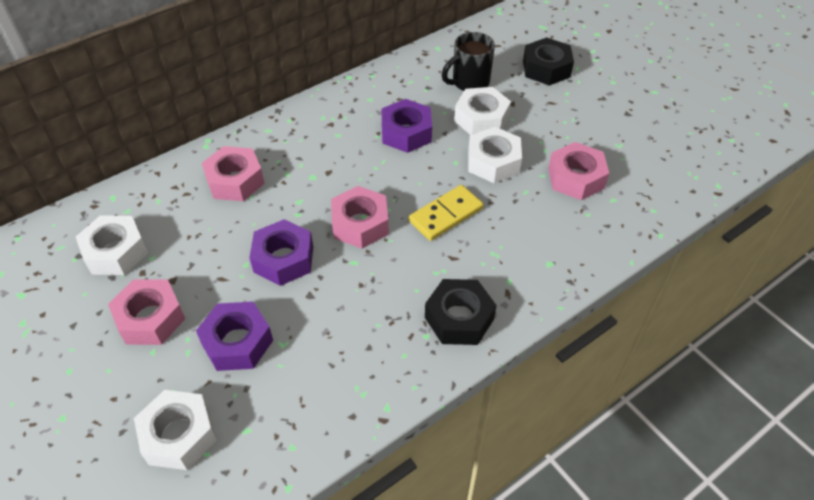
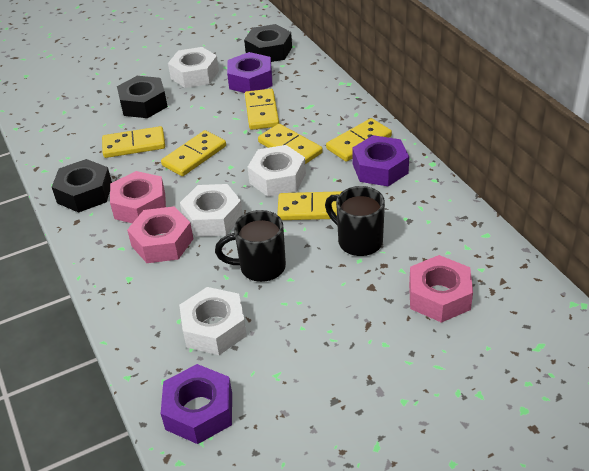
black mug: [442,32,495,91] = 1 -> [215,210,286,282] [325,186,385,256] = 2
black nut: [425,279,497,345] [523,37,574,86] = 2 -> [52,159,112,213] [117,76,168,118] [244,24,292,62] = 3
pink nut: [108,279,185,345] [202,146,265,201] [331,186,389,249] [548,142,609,200] = 4 -> [110,171,166,223] [127,206,193,263] [409,255,473,323] = 3
yellow domino: [409,185,484,241] = 1 -> [102,126,165,158] [161,130,226,176] [245,89,279,130] [258,124,323,164] [277,191,342,220] [326,118,392,162] = 6

